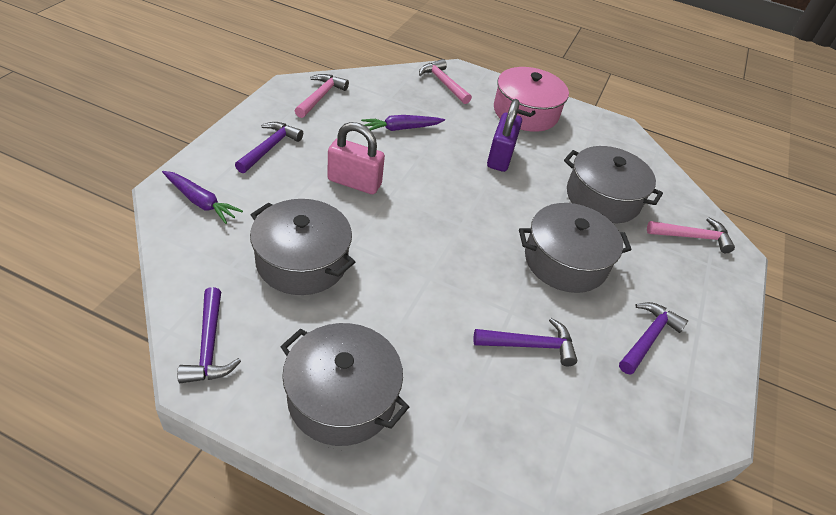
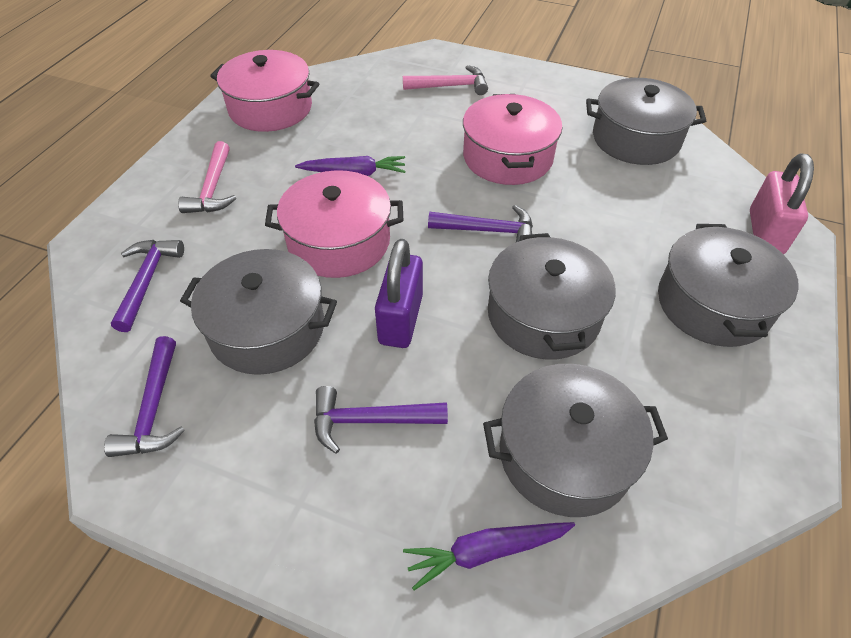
grey pot: [250,199,355,295] [280,323,409,446] [519,203,632,293] [564,146,663,223] = 4 -> [180,249,337,375] [483,364,668,517] [488,233,615,359] [586,78,706,165] [658,224,799,347] = 5
pink hammer: [295,74,349,118] [419,59,472,104] [647,217,735,253] = 3 -> [178,141,236,213] [403,65,488,95] = 2
pink pot: [494,67,569,132] = 1 -> [210,50,319,132] [265,170,403,278] [463,94,562,185] = 3

